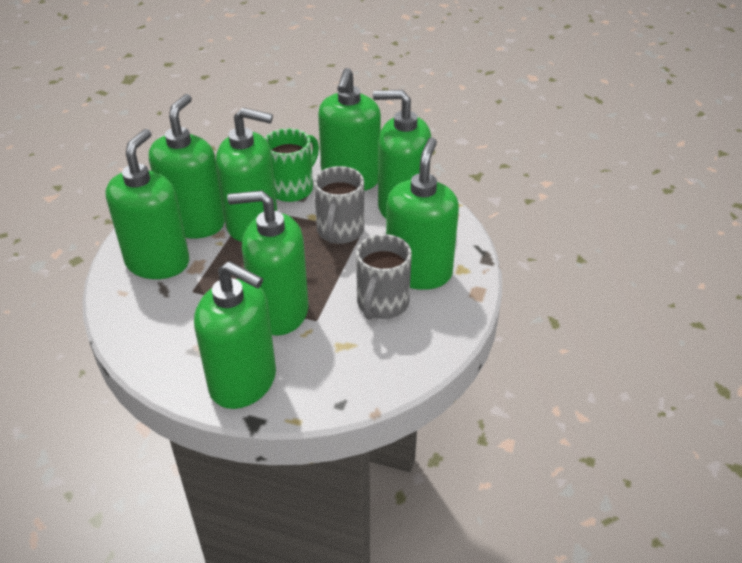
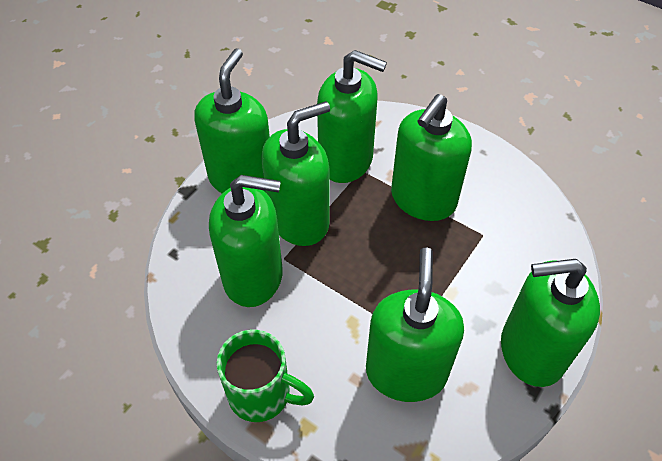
green soap dispenser: [105,129,189,279] [149,94,225,238] [194,261,276,409] [216,108,277,242] [227,190,308,336] [318,68,381,191] [373,90,431,218] [386,138,459,290] = 8 -> [194,48,270,193] [209,175,283,307] [261,101,330,246] [317,50,387,183] [366,247,464,402] [391,94,472,221] [501,259,600,387] = 7
grey mug: [314,166,364,244] [356,234,412,320] = 2 -> none = 0

